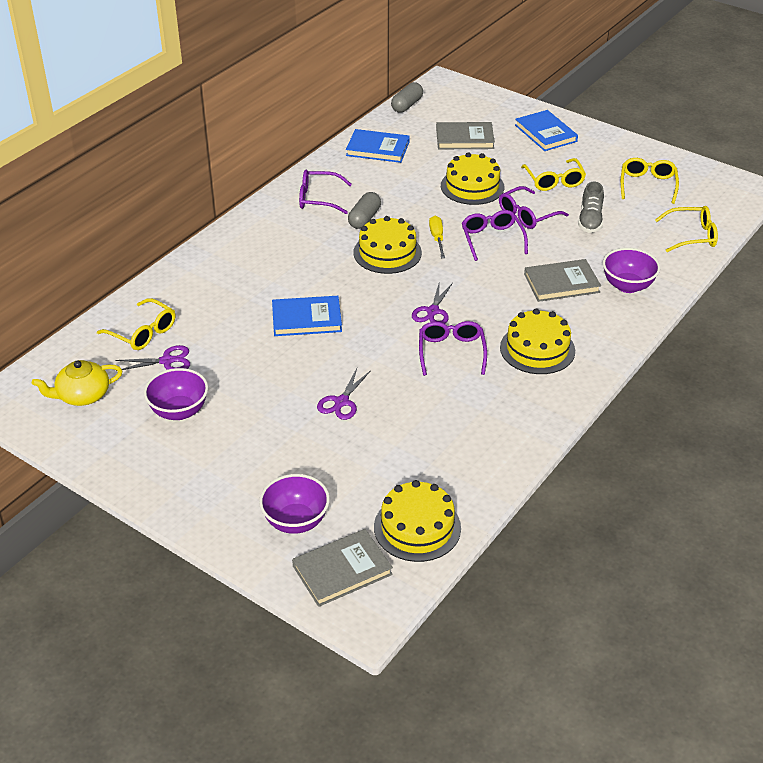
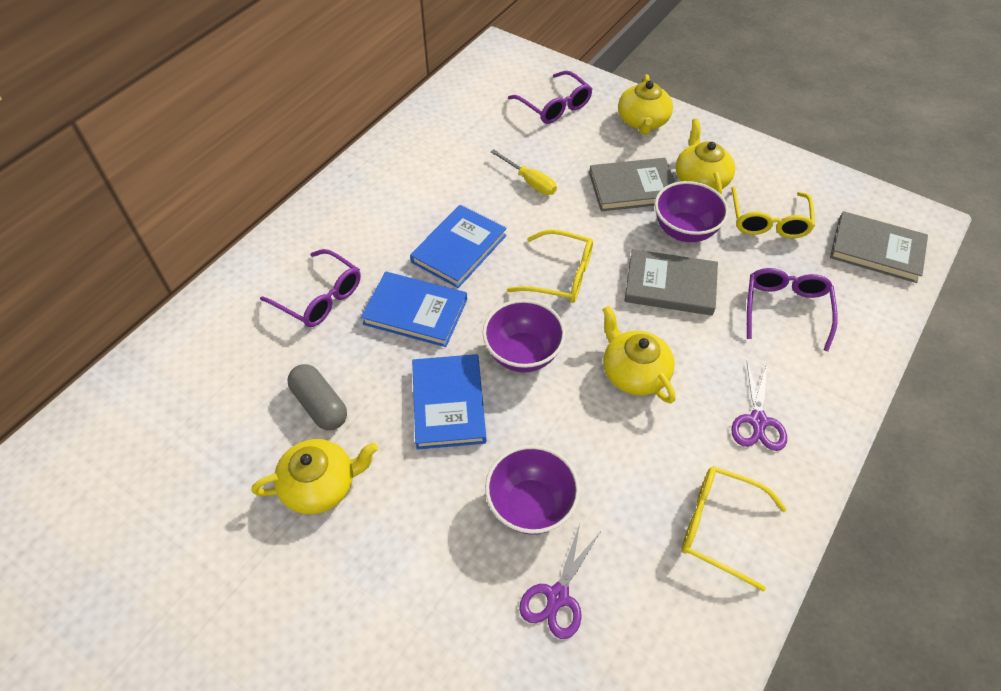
grey capsule: [348,192,381,229] [391,82,423,113] = 2 -> [288,364,347,430] = 1
grey shoe: [578,182,604,233] = 1 -> none = 0
purple glasses: [299,170,352,214] [419,321,487,376] [462,210,528,261] [499,186,569,229] = 4 -> [260,249,361,327] [508,71,592,124] [747,268,838,351] = 3
purple scissors: [115,345,190,371] [317,368,371,420] [412,283,453,324] = 3 -> [519,524,601,639] [731,362,787,451] = 2
yellow cake: [353,216,422,274] [374,480,461,562] [441,152,504,205] [500,309,575,374] = 4 -> none = 0
yellow glasses: [97,298,175,350] [521,158,586,191] [621,158,679,204] [655,206,718,252] = 4 -> [507,229,593,303] [682,466,786,592] [731,186,815,238] = 3
yellow teapot: [32,360,122,406] = 1 -> [252,439,378,514] [603,306,676,403] [618,74,673,135] [676,119,735,195] = 4

